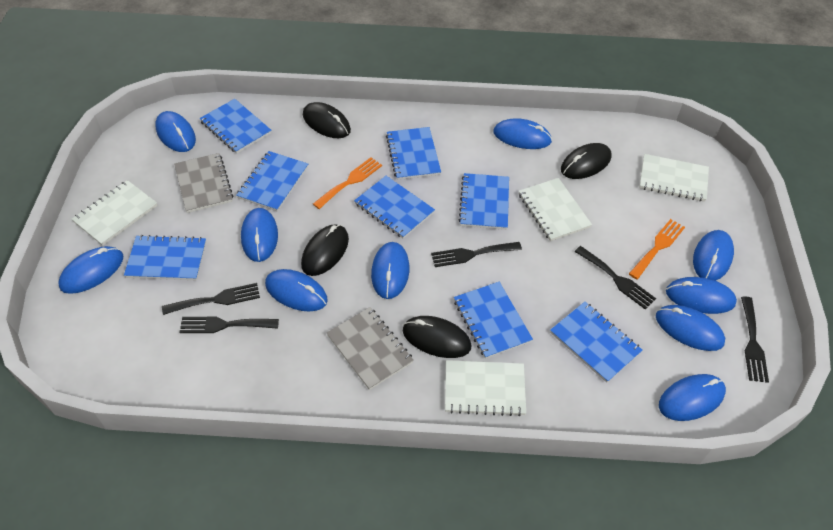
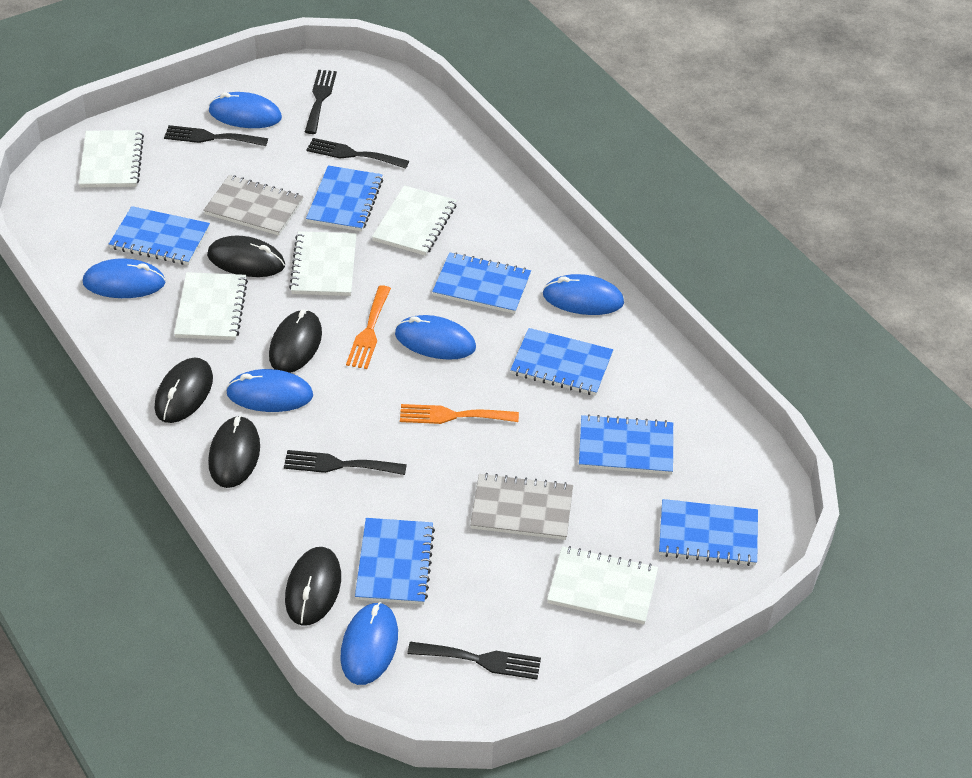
black mouse: [301,224,349,276] [303,102,351,138] [403,316,472,358] [561,143,612,179] = 4 -> [154,358,213,423] [207,235,285,277] [208,416,260,488] [269,309,322,373] [285,547,341,625] = 5
blue mouse: [58,246,124,294] [155,111,196,152] [241,208,278,262] [265,269,328,311] [371,242,409,299] [493,118,552,149] [656,305,725,351] [659,374,726,421] [666,277,737,314] [693,230,734,281] = 10 -> [83,258,166,298] [209,92,282,128] [226,369,313,412] [340,602,398,685] [395,315,476,360] [543,274,624,315] = 6
blue notebook: [124,235,206,280] [200,99,272,154] [236,151,308,212] [354,176,435,239] [386,127,441,180] [454,282,533,359] [459,173,509,230] [550,302,643,383] = 8 -> [109,206,210,265] [306,165,383,232] [355,518,435,605] [432,252,531,314] [510,328,613,396] [579,414,673,475] [659,499,758,566] = 7
white notebook: [72,180,158,246] [445,360,526,416] [519,178,592,241] [639,154,709,202] = 4 -> [79,130,144,188] [174,272,248,340] [289,231,357,296] [372,185,457,256] [547,546,658,624] = 5

